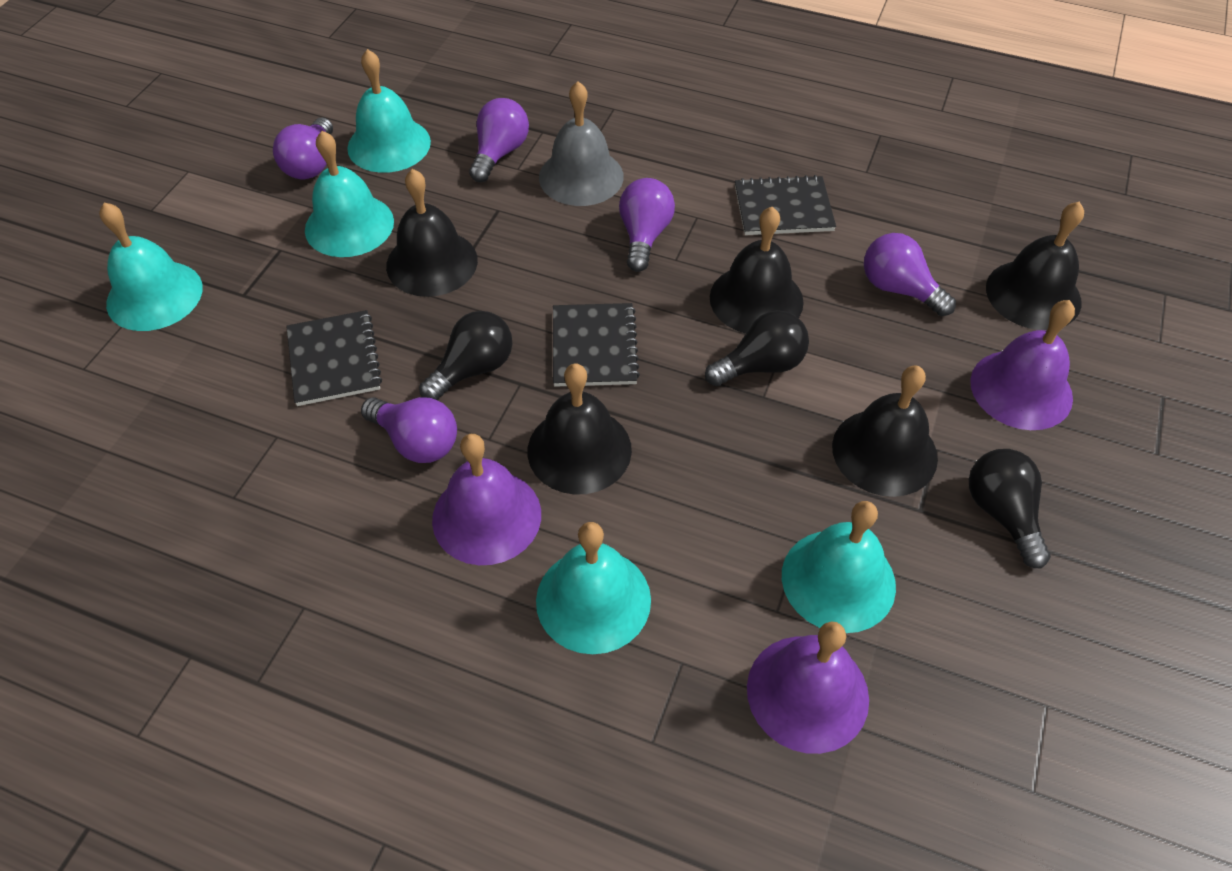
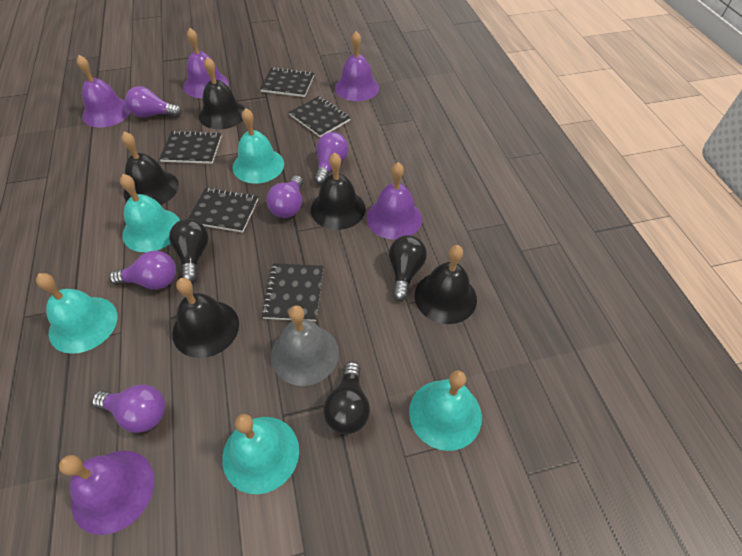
black notebook: [286,310,382,406] [553,303,640,387] [735,175,836,235] = 3 -> [159,131,222,164] [188,188,258,233] [260,67,314,97] [261,263,324,321] [289,96,350,137] = 5
purple bell: [432,434,541,565] [747,621,869,754] [970,300,1075,430] = 3 -> [59,451,155,535] [77,55,130,128] [184,28,229,98] [335,31,379,101] [367,162,422,240] = 5

